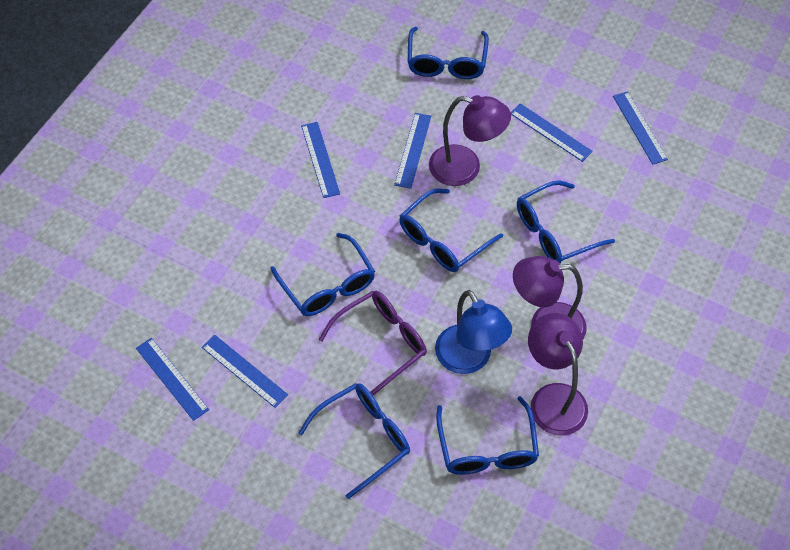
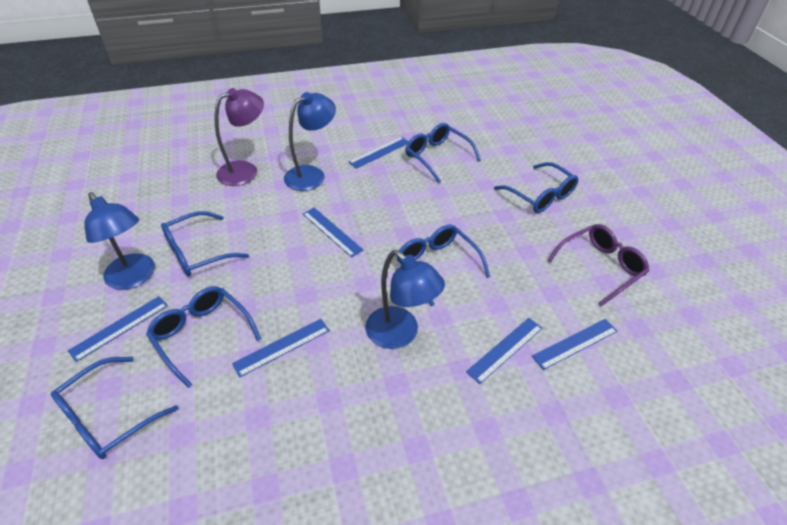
blue lamp: [435,290,512,374] = 1 -> [84,192,155,290] [284,92,336,191] [365,250,445,349] = 3
purple lamp: [429,95,511,186] [513,256,587,339] [528,313,588,435] = 3 -> [215,88,264,186] = 1

